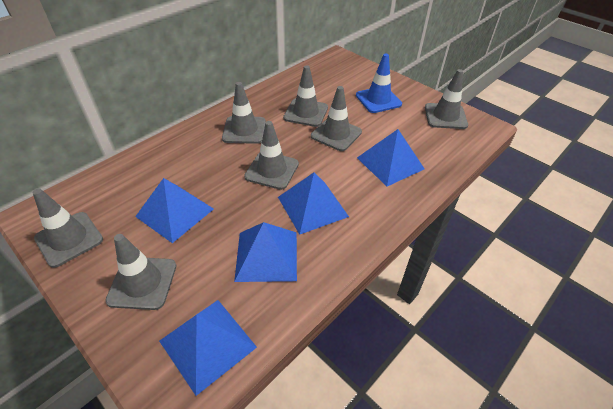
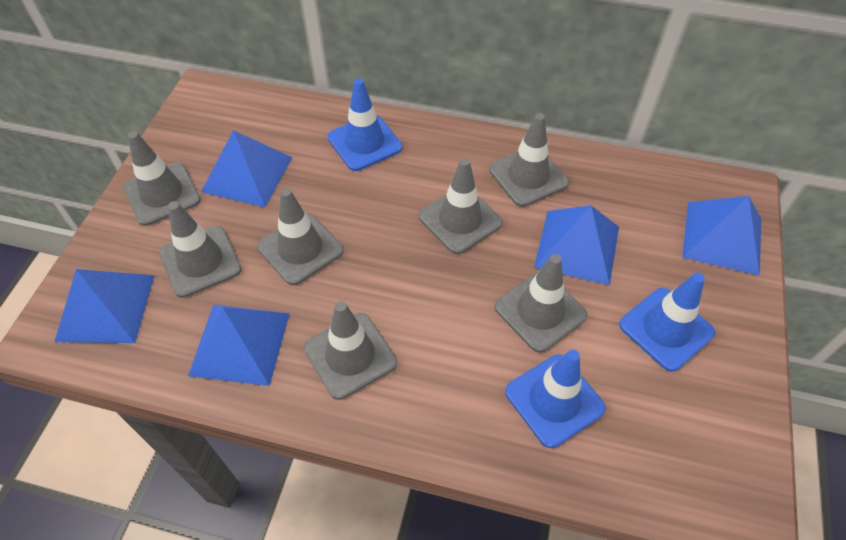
blue traffic cone: [356,53,402,113] = 1 -> [327,78,402,171] [505,350,606,448] [619,273,716,372] = 3

